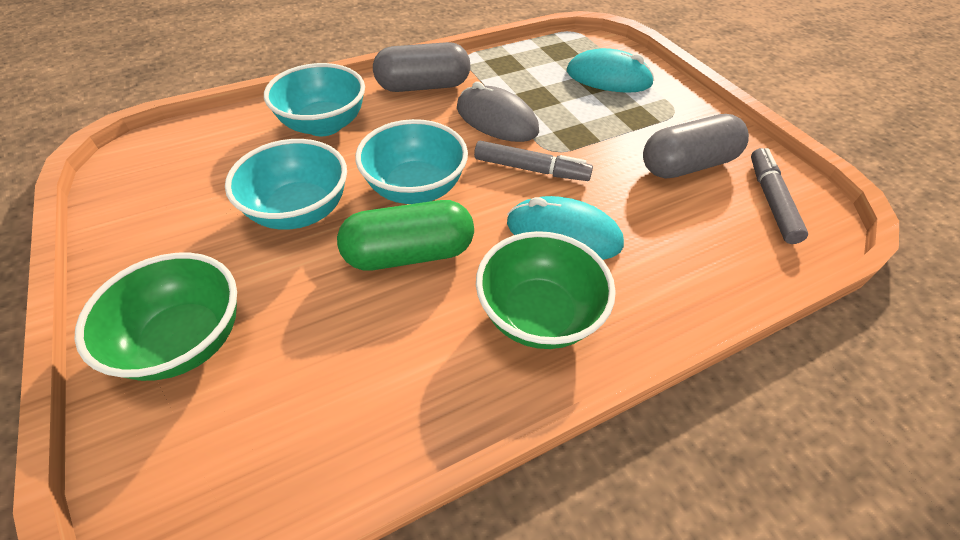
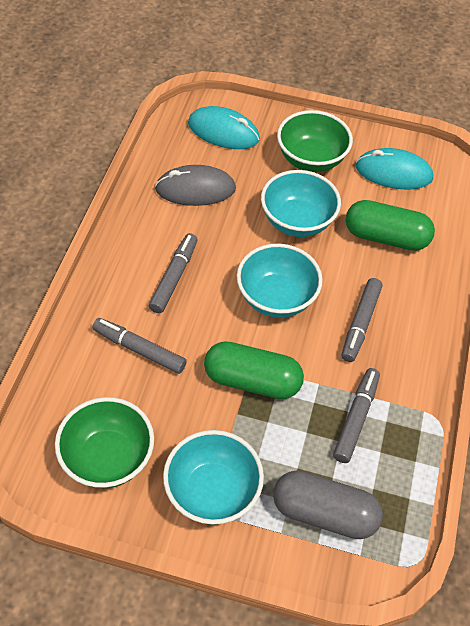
green capsule: [337,200,474,271] = 1 -> [204,341,304,399] [346,200,435,251] = 2
grey capsule: [373,42,470,92] [643,114,749,179] = 2 -> [273,471,383,539] = 1
grey marker: [474,141,593,181] [751,148,808,244] = 2 -> [92,318,187,374] [149,233,198,313] [333,368,380,463] [342,278,382,362] = 4

